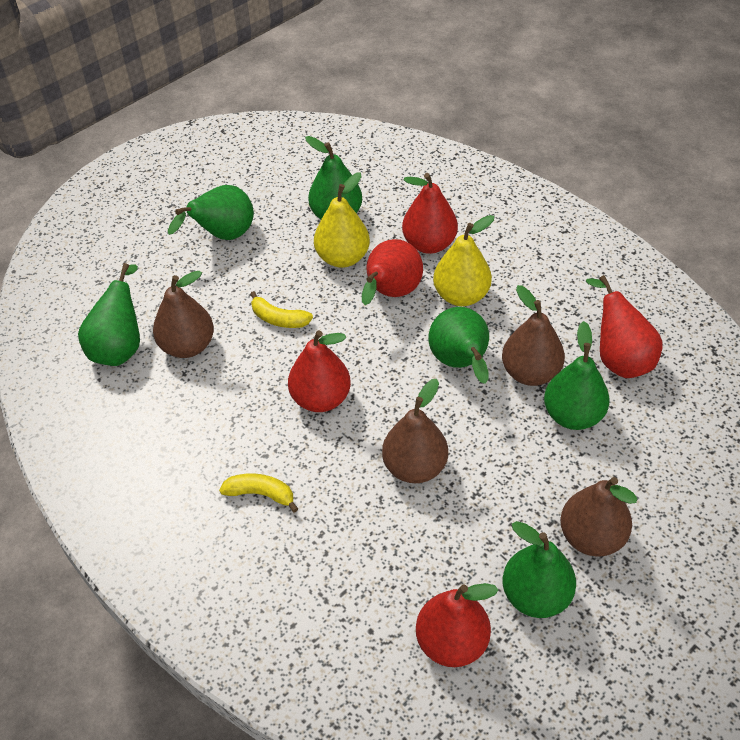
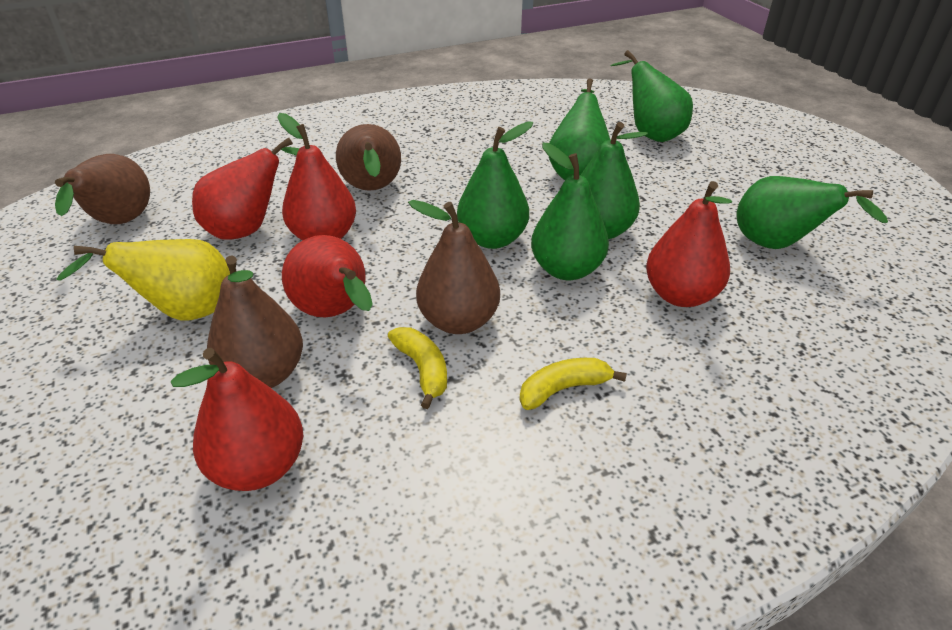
yellow pear: [314,172,370,268] [433,215,495,306] = 2 -> [56,239,230,321] = 1

